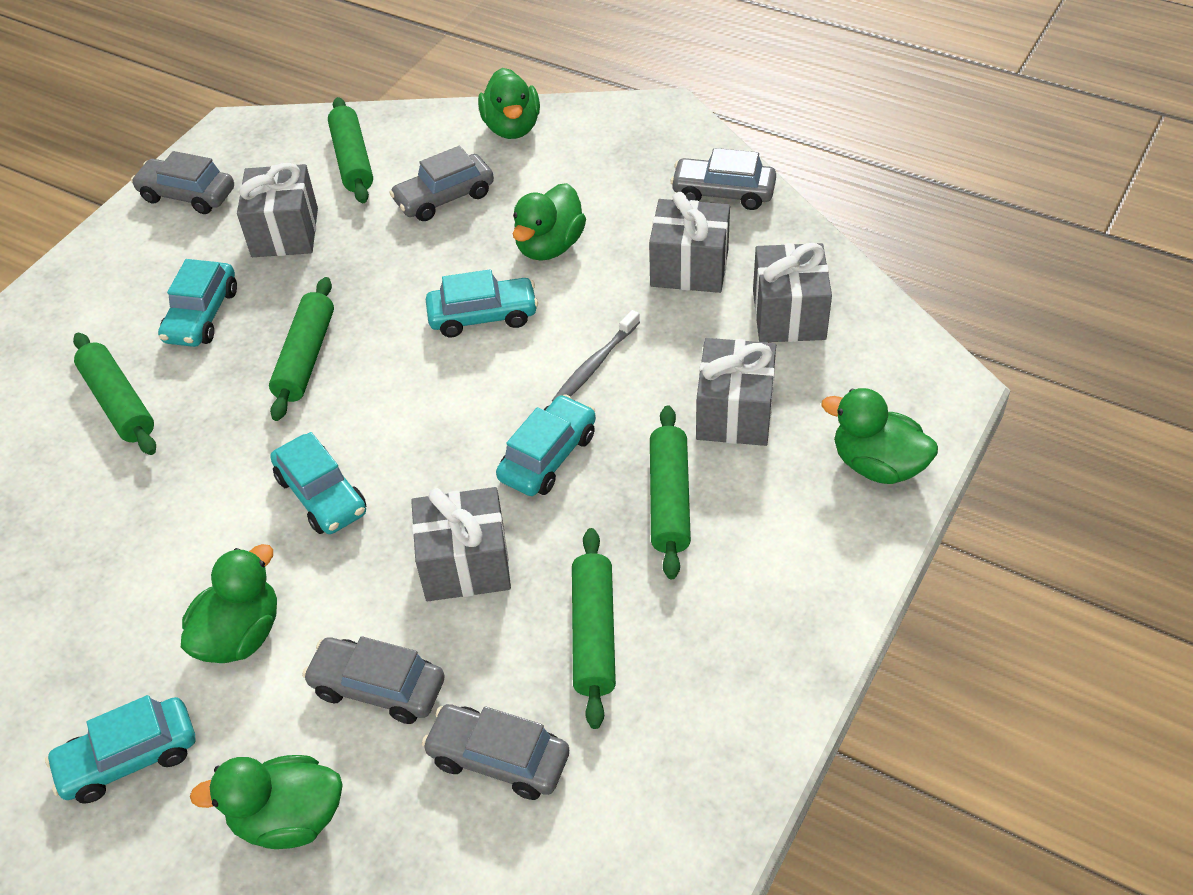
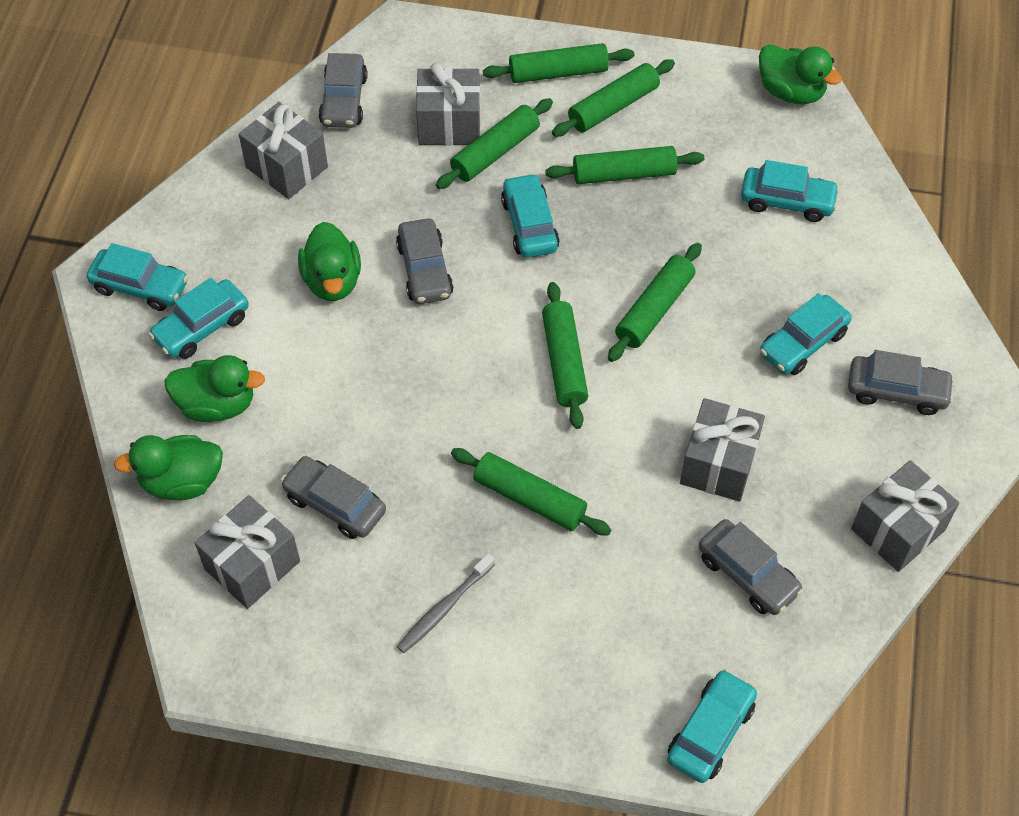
green duck: [181,544,277,663] [190,755,343,849] [478,68,540,139] [512,183,586,261] [821,388,938,484] = 5 -> [114,435,223,500] [164,355,265,422] [298,222,361,301] [759,44,842,104] = 4
green rolling pin: [73,333,156,455] [269,277,334,421] [328,97,373,203] [572,528,616,729] [650,405,691,579] = 5 -> [436,98,553,189] [451,448,611,536] [483,43,634,83] [542,282,588,429] [545,146,704,184] [552,59,675,137] [608,243,702,362] = 7
turquoise car: [45,695,195,803] [158,259,237,347] [270,432,366,534] [426,269,538,337] [496,394,596,496] = 5 -> [87,243,188,311] [148,278,249,359] [501,173,560,258] [667,669,757,783] [741,160,840,222] [760,293,851,375] = 6

